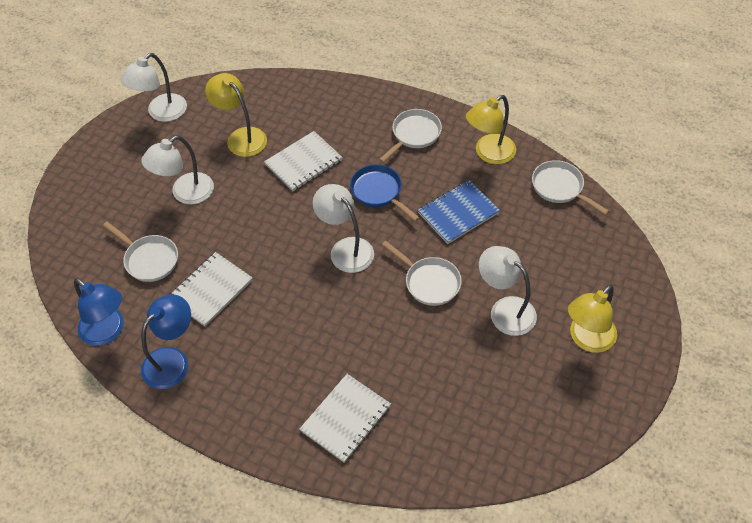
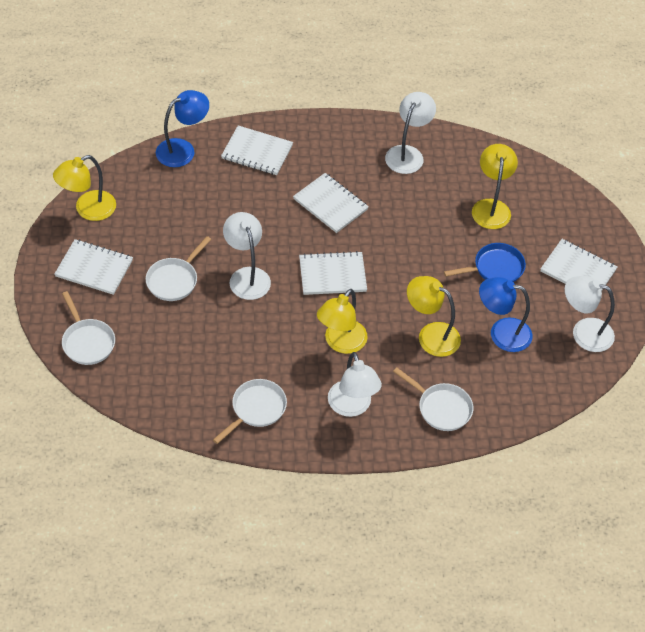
blue notebook: [418,180,500,244] = 1 -> none = 0
white notebook: [170,252,253,327] [264,131,343,191] [300,374,391,463] = 3 -> [55,239,133,295] [221,125,293,175] [293,173,369,233] [299,251,367,295] [540,239,618,290] = 5
yellow lamp: [205,73,267,157] [466,95,516,164] [568,285,617,353] = 3 -> [53,155,116,221] [317,289,368,354] [407,276,461,357] [472,144,518,229] = 4

